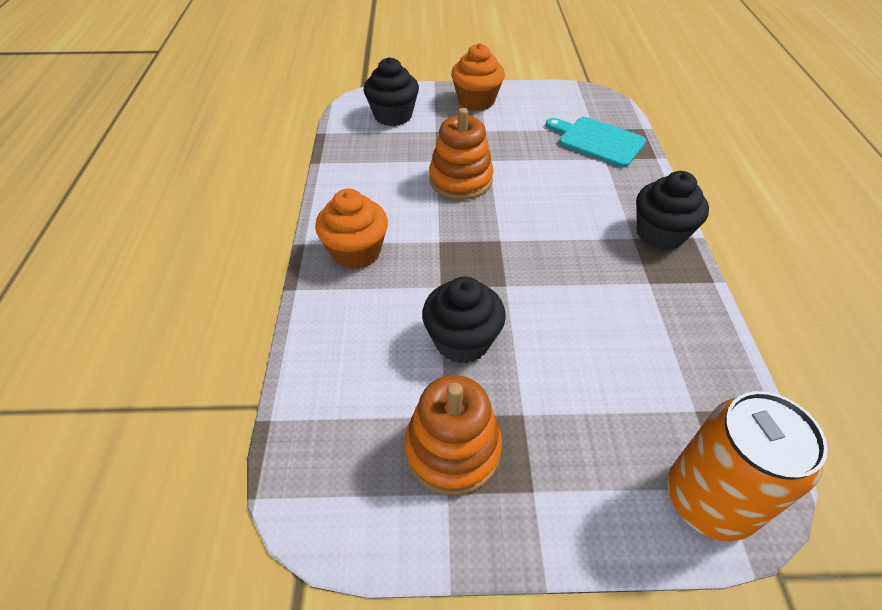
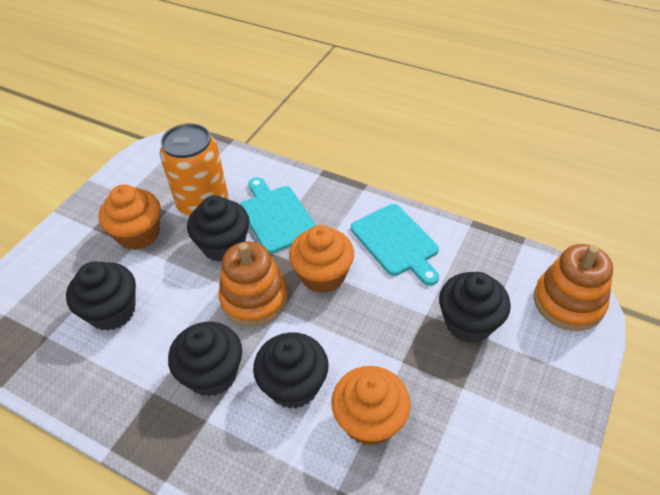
black cupcake: [364,57,419,126] [422,276,506,363] [636,171,709,250] = 3 -> [66,261,136,331] [168,322,242,397] [187,196,250,262] [253,332,329,409] [439,272,511,343] = 5
orange cupcake: [315,189,388,269] [451,43,505,111] = 2 -> [98,185,160,250] [289,225,354,293] [331,366,411,446] = 3
turquoise cutting board: [546,117,646,167] = 1 -> [240,177,316,254] [351,204,439,286] = 2

